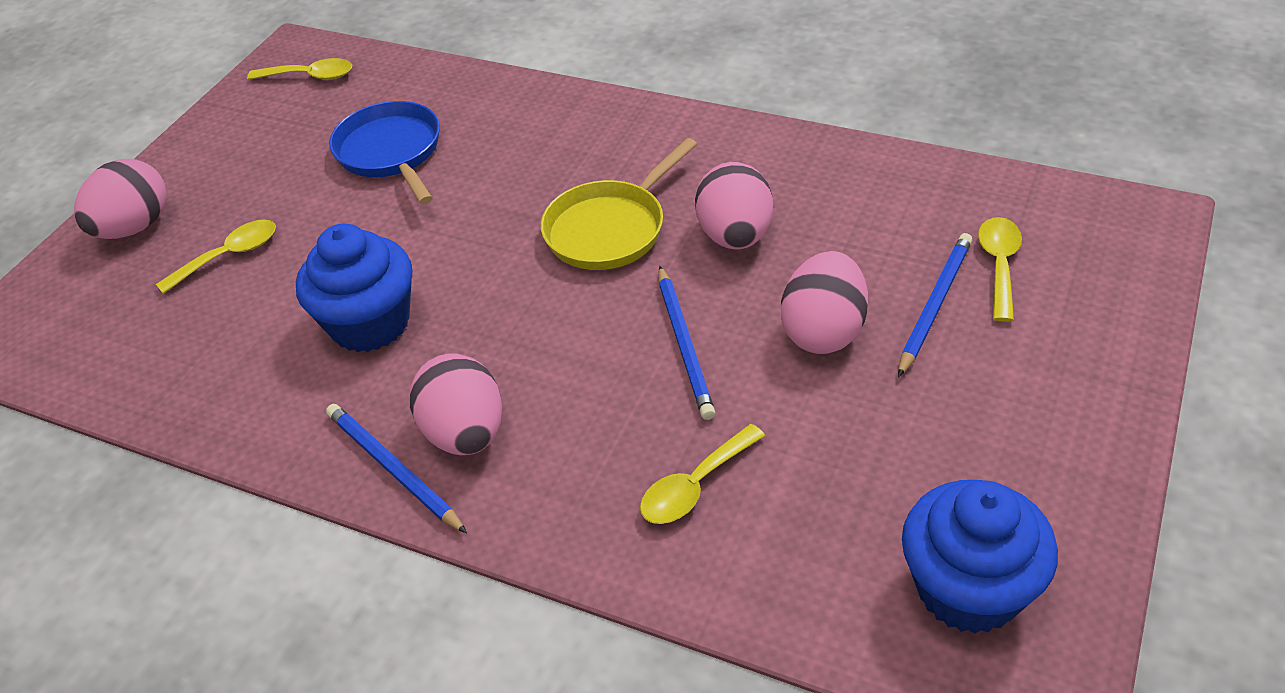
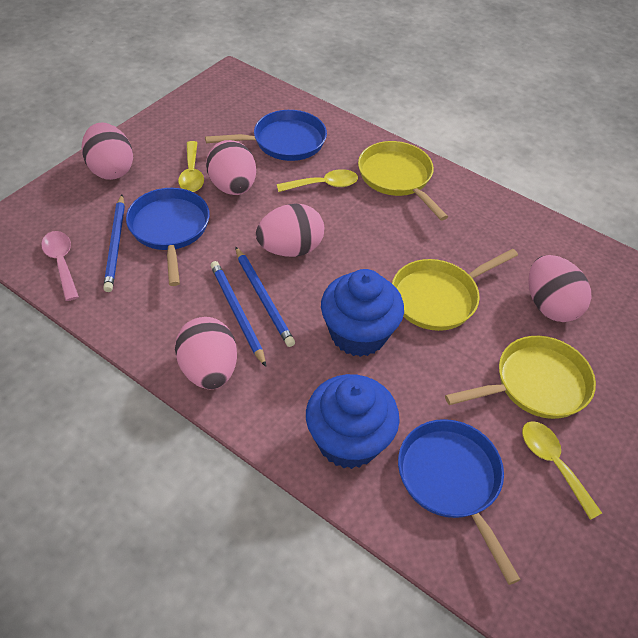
blue pan: [329,101,440,204] = 1 -> [126,188,210,286] [205,110,327,161] [398,419,521,585] = 3
pink egg: [74,159,167,239] [410,353,502,455] [695,162,773,249] [781,251,868,354] = 4 -> [82,122,133,180] [175,317,237,389] [206,140,256,195] [256,204,324,257] [528,255,591,322] = 5
pink spoon: none = 0 -> [41,231,79,301] = 1
yellow pan: [541,138,697,270] = 1 -> [358,141,448,221] [392,249,518,331] [445,336,596,419] = 3
yellow spoon: [156,220,276,294] [247,58,352,80] [640,424,765,524] [978,217,1022,322] = 4 -> [178,141,204,192] [277,169,358,192] [522,421,602,520] = 3

